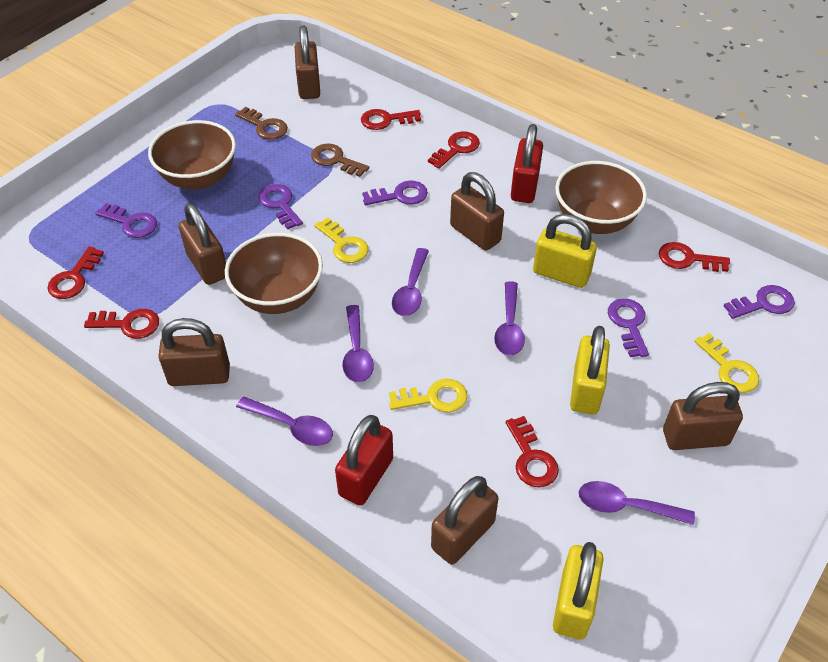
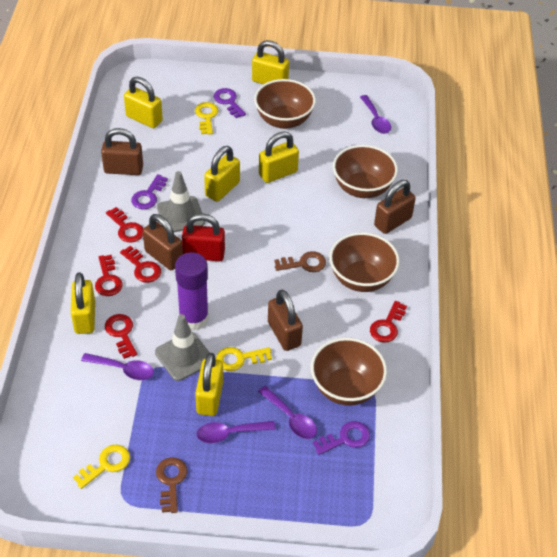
brown bowl: [148,120,236,190] [225,233,323,314] [555,161,647,234] = 3 -> [254,79,316,129] [311,338,387,406] [329,232,400,292] [333,145,398,198] = 4
brown padlock: [158,318,230,386] [179,203,226,285] [295,25,320,99] [431,476,498,565] [450,172,504,251] [663,382,743,450] = 6 -> [101,128,143,175] [143,214,183,270] [268,290,303,351] [374,180,416,234] = 4
grey traffic cone: none = 0 -> [155,314,210,381] [157,171,205,232] = 2
purple glue stick: none = 0 -> [175,252,209,330] = 1
purple key: [95,203,157,238] [258,184,303,229] [362,181,428,205] [608,299,649,357] [724,285,795,319] = 5 -> [131,174,168,210] [214,88,246,118] [313,421,370,455] = 3
purple spoon: [236,396,333,446] [343,305,374,382] [392,248,429,316] [494,281,525,356] [579,481,695,525] = 5 -> [81,353,154,380] [197,421,276,443] [258,386,317,439] [360,95,391,134] = 4
red key: [47,247,104,299] [84,309,159,339] [361,109,421,130] [428,131,480,169] [505,416,559,487] [659,242,730,272] = 6 -> [95,255,123,296] [105,314,137,359] [106,207,143,243] [120,246,161,283] [370,301,407,343] = 5
red padlock: [335,415,393,506] [511,124,543,203] = 2 -> [182,214,225,261] = 1
yellow padlock: [533,214,597,288] [553,542,604,640] [570,326,610,414] = 3 -> [71,272,95,334] [124,77,163,128] [195,353,223,416] [204,146,240,202] [252,40,289,84] [259,131,299,183] = 6

